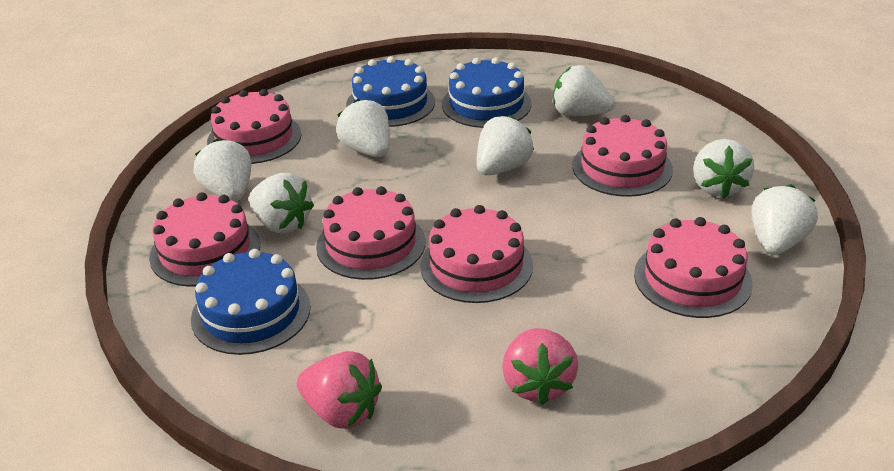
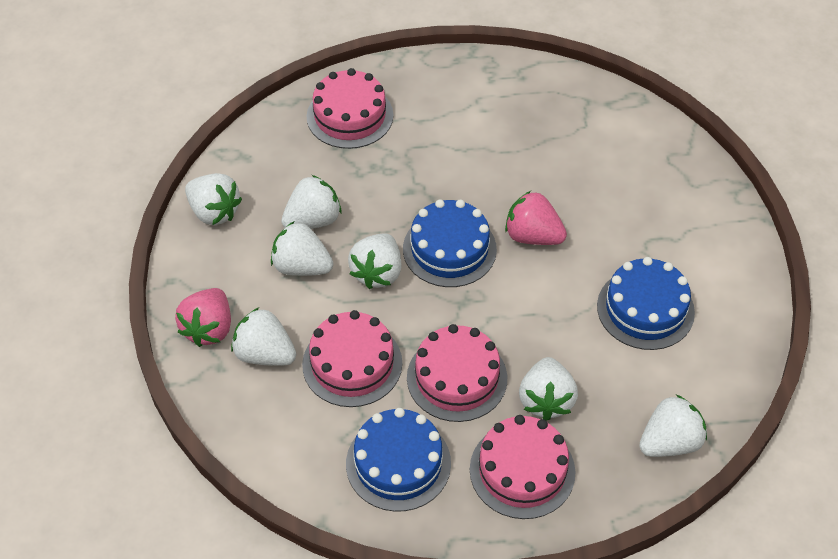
pink cake: [149,192,260,287] [207,89,302,164] [316,186,425,280] [420,205,533,303] [572,115,673,197] [634,217,753,318] = 6 -> [302,310,402,407] [307,68,393,149] [407,324,507,422] [470,415,575,519] = 4

